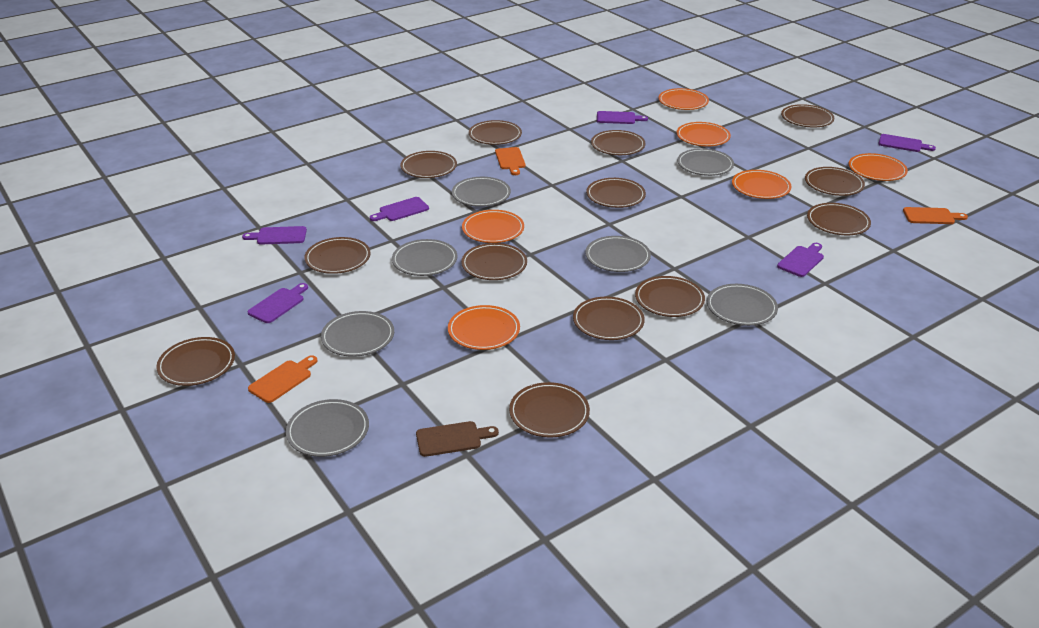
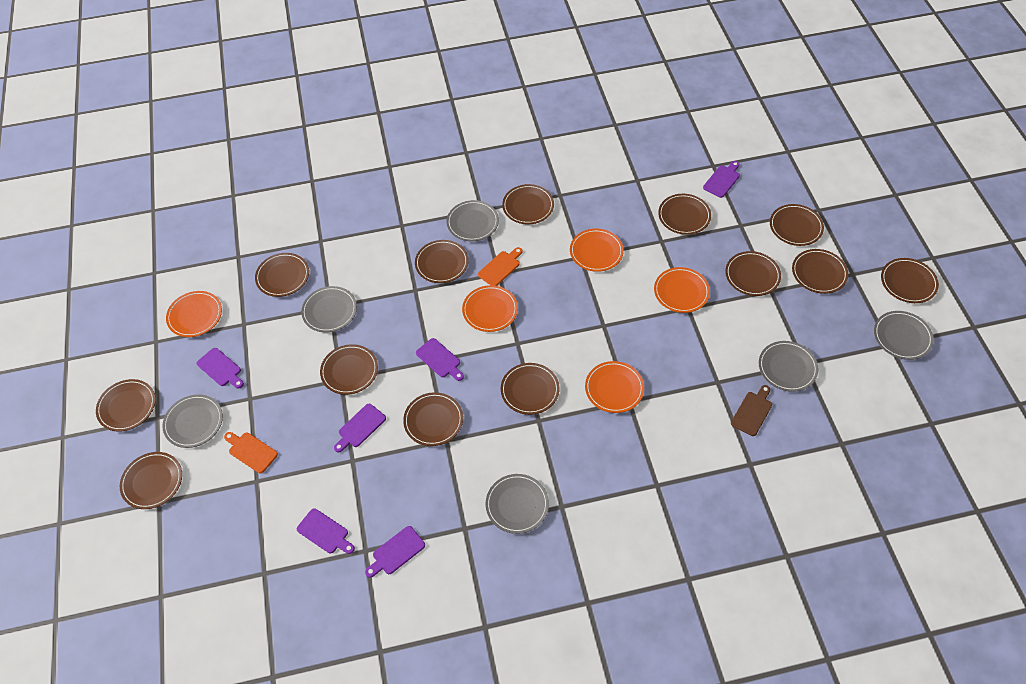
grey plate: [286,399,369,457] [321,311,394,357] [392,239,457,276] [452,177,511,207] [585,236,651,272] [677,148,734,176] [707,284,778,326] = 7 -> [162,394,223,448] [301,286,357,333] [447,200,499,241] [485,474,549,534] [759,341,818,392] [874,311,934,360] = 6
orange cutting board: [248,355,317,403] [495,147,525,175] [903,207,968,224] = 3 -> [224,432,278,473] [478,247,523,286] = 2
orange plate: [448,305,520,350] [462,210,524,243] [658,88,709,110] [677,122,731,146] [732,170,792,199] [849,153,908,181] = 6 -> [166,291,222,337] [462,285,518,332] [570,229,624,272] [585,361,644,413] [654,267,710,313] = 5

